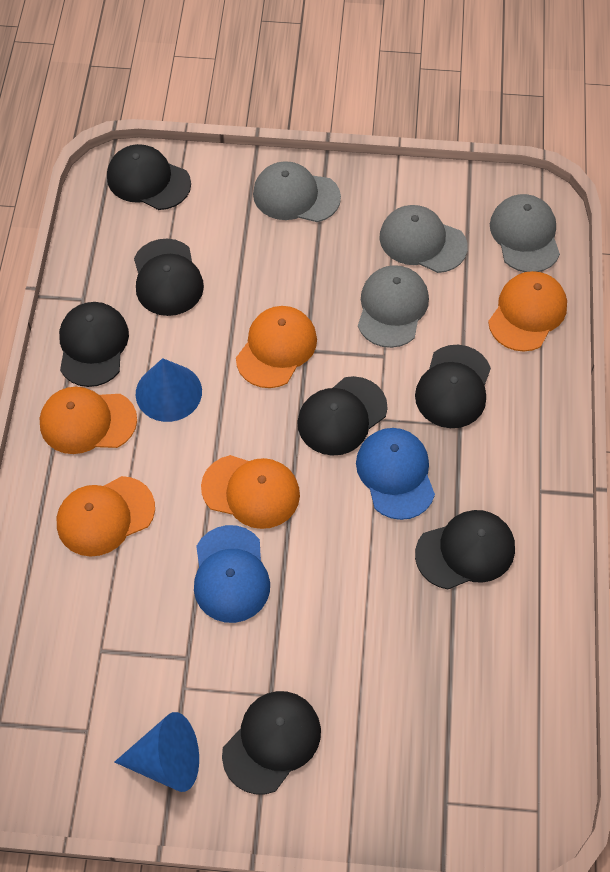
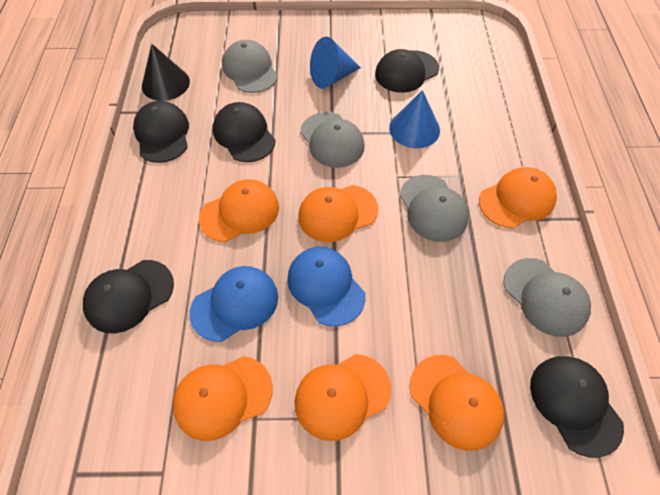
black cap: [59,302,129,387] [107,144,191,210] [134,239,204,316] [222,691,321,794] [297,376,387,456] [415,345,491,428] [415,510,515,589] = 7 -> [83,260,174,333] [133,101,189,163] [213,102,276,162] [375,49,439,93] [530,356,624,458] = 5
black cone: none = 0 -> [142,44,190,101] = 1
orange cap: [40,387,137,454] [57,476,155,557] [201,455,300,529] [236,306,317,388] [488,271,567,352] = 5 -> [173,356,273,441] [199,179,279,242] [295,354,391,441] [298,185,378,242] [409,355,504,451] [479,167,557,228] = 6

